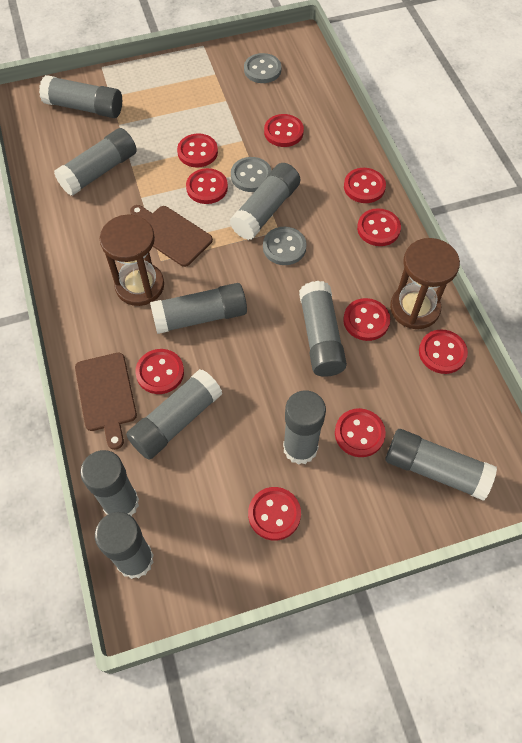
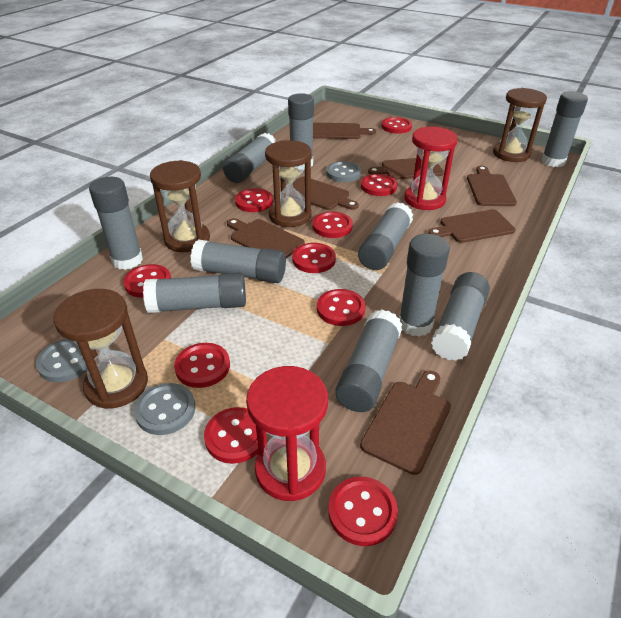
brown cutting board: [75,353,137,450] [130,205,213,267] = 2 -> [227,218,305,258] [292,177,359,210] [313,123,376,139] [360,371,451,475] [368,158,444,180] [428,209,515,243] [467,166,517,206] = 7
brown hourglass: [100,215,164,306] [390,238,460,329] = 2 -> [53,289,148,409] [150,160,210,252] [265,140,312,227] [493,88,547,162] = 4
red hourglass: none = 0 -> [246,366,328,501] [405,127,458,210] = 2

